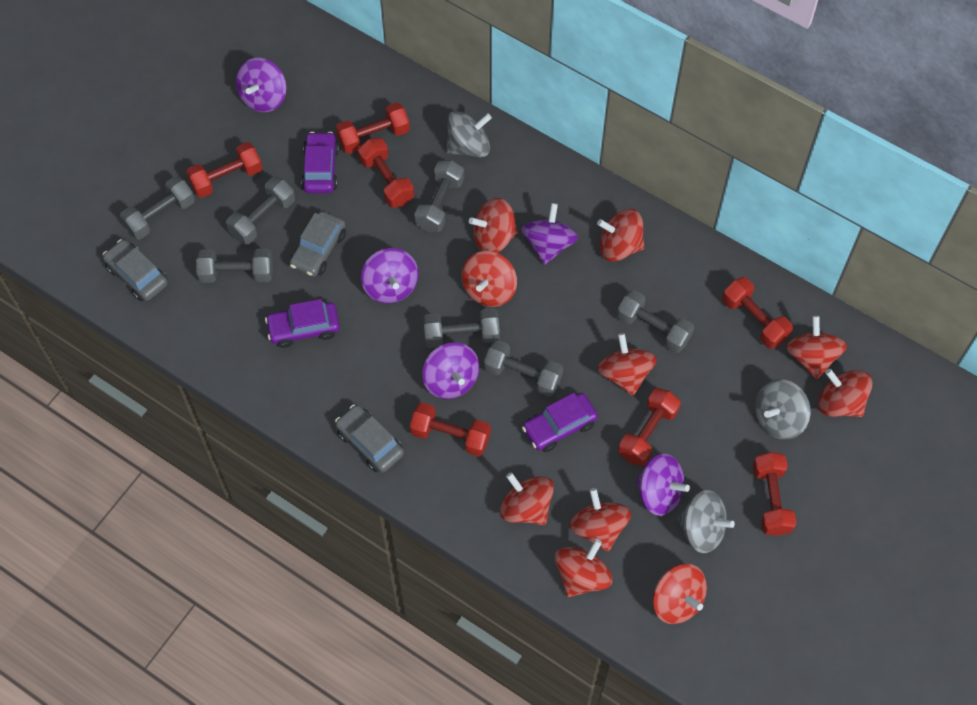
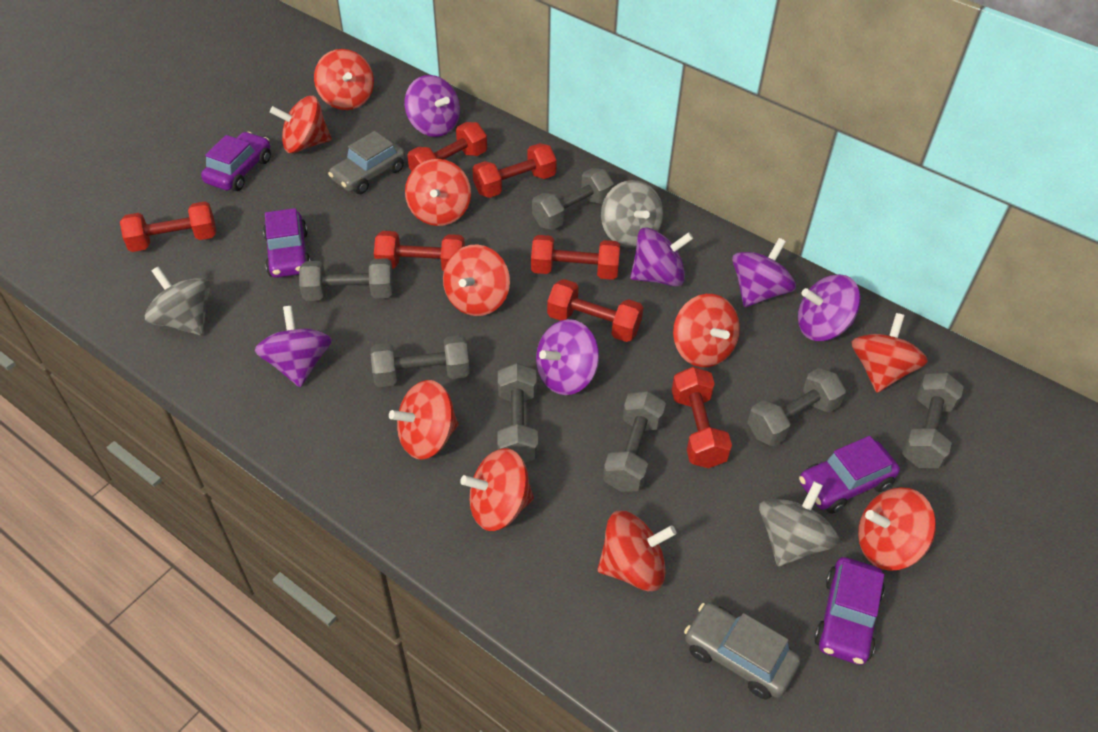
grey car: [103,239,168,301] [290,211,346,277] [335,405,404,473] = 3 -> [328,131,405,194] [684,603,801,699] = 2
purple car: [265,299,340,348] [301,132,339,193] [522,393,598,452] = 3 -> [201,132,271,191] [263,208,311,278] [799,436,900,514] [814,557,885,665] = 4
purple spinning top: [236,58,286,112] [361,248,419,303] [422,342,479,399] [521,203,578,265] [636,454,690,516] = 5 -> [255,306,332,387] [404,75,460,137] [536,319,599,395] [630,227,693,286] [732,238,796,307] [798,274,861,341] = 6

